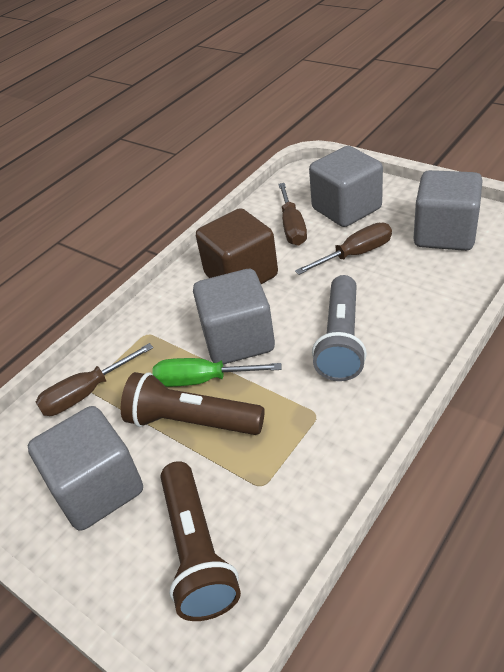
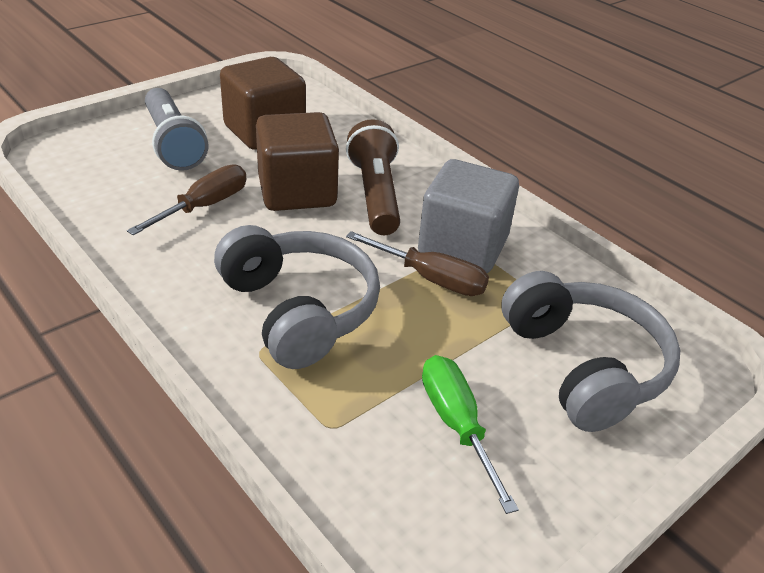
brown cube: [196,208,278,284] = 1 -> [220,57,306,150] [256,112,339,211] = 2
brown flashlight: [121,372,265,435] [160,461,241,621] = 2 -> [346,119,400,235] = 1
brown screwdriver: [36,343,153,416] [278,183,307,246] [295,223,392,275] = 3 -> [127,164,246,235] [346,231,489,296] = 2
grey cube: [28,406,143,531] [193,269,275,364] [309,146,383,227] [413,170,482,251] = 4 -> [418,159,519,273] = 1
grey headphones: none = 0 -> [214,225,380,369] [501,271,680,432] = 2

